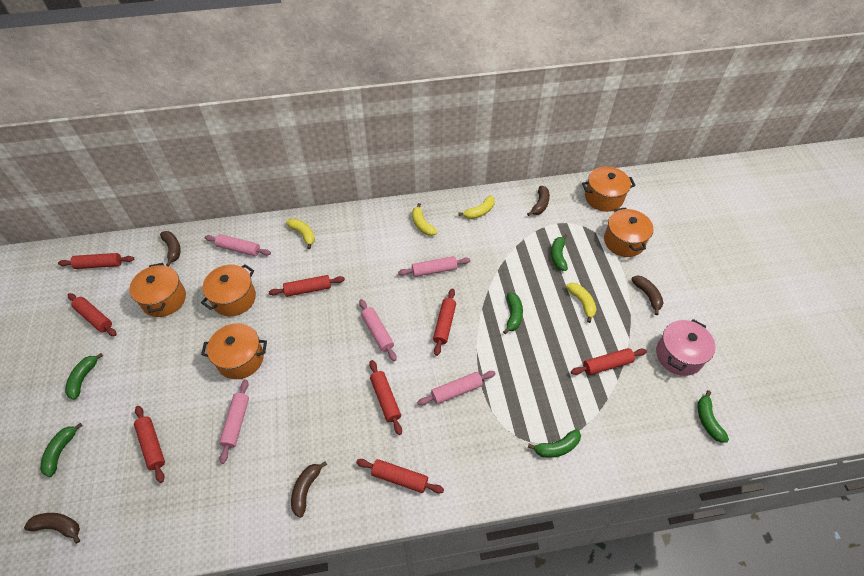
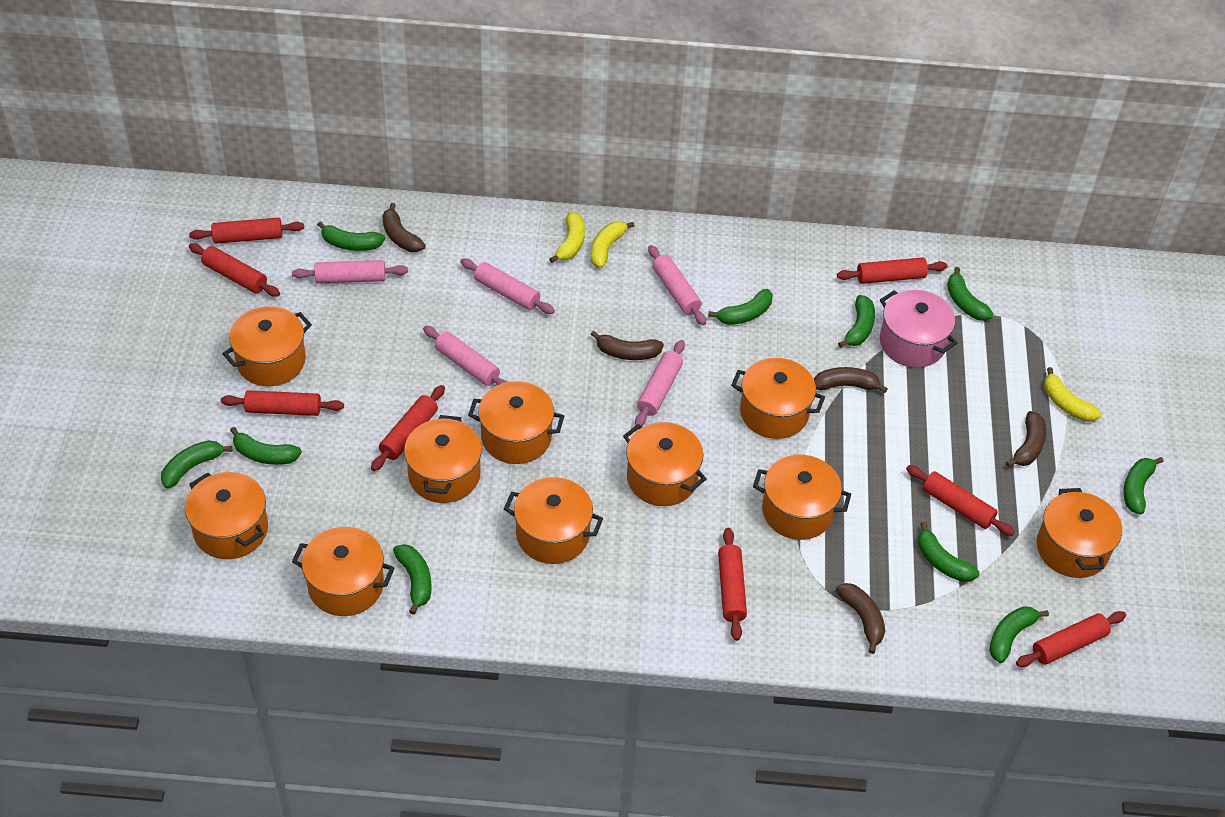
green banana: [40,423,82,477] [65,353,103,400] [503,293,523,334] [528,429,581,458] [551,234,568,271] [698,390,729,443] = 6 -> [161,440,232,489] [230,427,302,465] [317,221,385,251] [393,544,431,615] [708,289,773,325] [838,295,875,348] [918,522,979,582] [947,267,994,321] [989,606,1049,663] [1124,457,1164,515] = 10
orange pot: [129,263,186,317] [201,264,256,316] [201,323,267,379] [582,166,636,212] [604,207,654,257] = 5 -> [185,472,268,559] [222,306,312,386] [292,527,394,616] [404,415,482,503] [468,381,564,464] [504,477,603,564] [623,422,707,506] [731,358,825,439] [753,455,851,540] [1037,488,1122,578] = 10
yellow banana: [286,218,315,249] [412,203,437,236] [458,196,495,219] [566,283,597,323] = 4 -> [549,212,585,263] [590,222,635,268] [1044,367,1101,422] = 3

